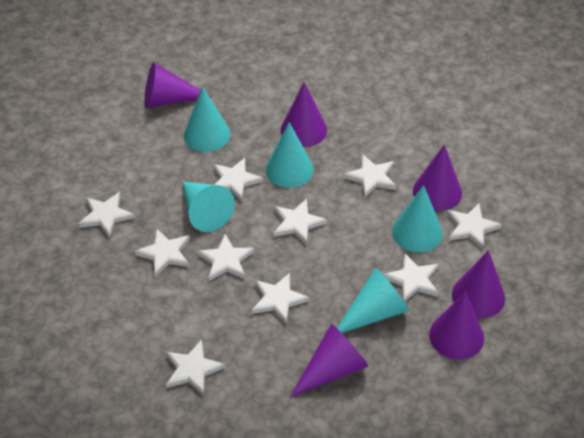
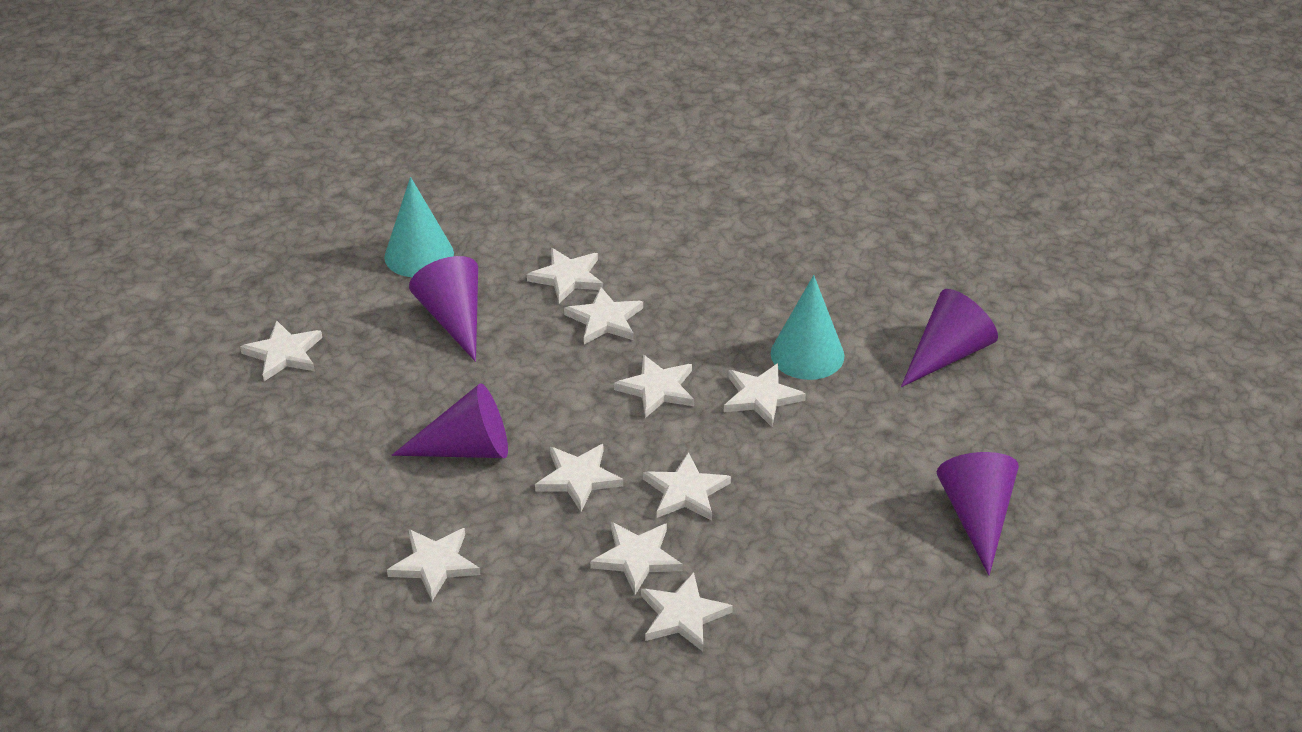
purple cone: [144,62,212,108] [281,82,327,147] [290,323,368,398] [413,145,462,211] [429,291,484,360] [452,250,505,318] = 6 -> [392,383,508,458] [409,256,478,362] [901,289,998,387] [937,452,1019,576] = 4
turquoise cone: [182,182,235,232] [184,87,231,152] [266,122,314,188] [337,268,409,333] [392,185,443,252] = 5 -> [384,177,454,277] [771,275,844,380] = 2

